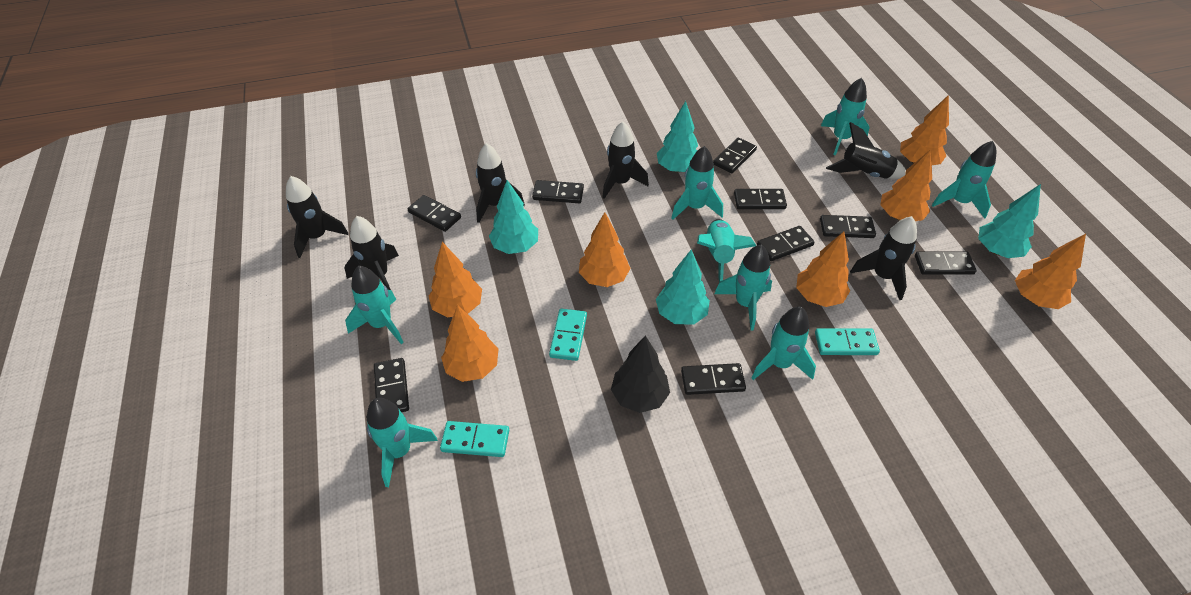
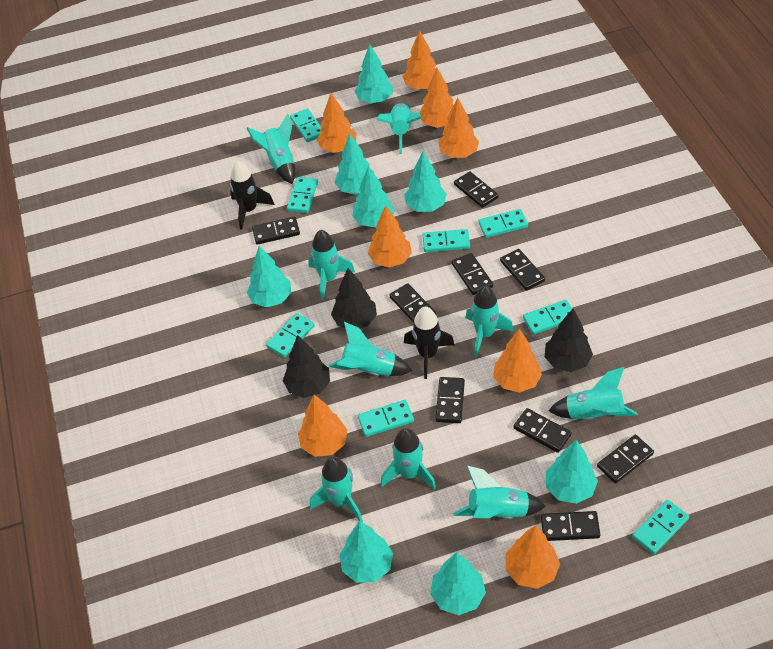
black rocket: [286,176,349,258] [345,216,399,290] [476,143,525,223] [602,121,649,199] [826,122,906,179] [850,216,917,300] = 6 -> [230,160,275,230] [404,306,455,379] = 2
black tree: [611,335,670,413] = 1 -> [282,335,330,398] [331,268,377,328] [545,309,593,372] = 3
orange tree: [429,242,482,318] [441,305,498,382] [579,212,630,287] [796,232,850,307] [880,149,932,221] [900,95,949,165] [1015,234,1086,309] = 7 -> [298,394,348,457] [317,93,356,153] [368,205,412,267] [402,30,436,90] [420,68,454,128] [438,98,479,158] [493,329,542,393] [506,525,560,589] = 8
turquoise domino: [440,421,509,457] [549,309,587,361] [815,328,880,355] = 3 -> [266,313,315,357] [287,177,318,213] [290,108,321,142] [358,400,414,437] [422,229,470,252] [478,209,528,238] [523,300,572,335] [632,500,689,554] = 8
turquoise rocket: [345,266,404,344] [367,398,438,487] [671,146,723,220] [697,219,756,282] [714,244,772,331] [751,307,816,380] [821,78,870,155] [932,141,996,219] = 8 -> [246,114,295,184] [308,230,355,301] [310,457,363,522] [329,322,412,376] [377,103,421,154] [381,428,436,490] [453,466,545,519] [465,286,514,357] [548,367,637,420] = 9
turquoise tree: [489,180,538,254] [656,249,710,325] [657,101,698,172] [978,184,1041,258] = 4 -> [247,246,291,308] [334,134,374,194] [339,521,393,583] [352,166,395,227] [354,44,393,103] [404,151,447,212] [430,552,486,615] [546,440,598,504] = 8

